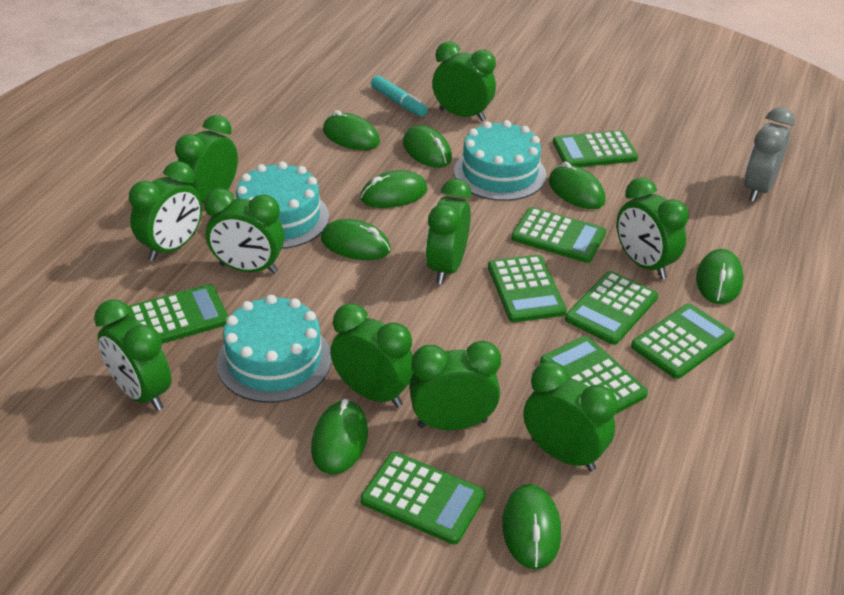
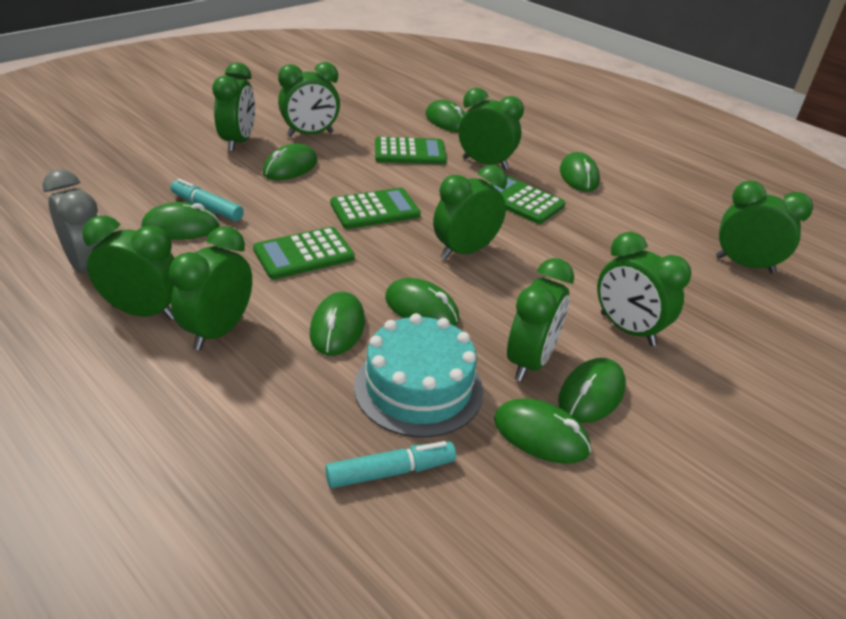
green calculator: [126,284,229,344] [361,452,486,545] [488,255,566,322] [511,207,606,263] [540,336,648,414] [553,130,638,167] [565,271,658,345] [631,304,735,379] = 8 -> [253,227,355,280] [330,188,421,229] [375,137,447,164] [490,175,565,224] = 4
green clock: [94,299,172,411] [129,161,202,261] [175,115,238,203] [204,188,284,274] [330,304,414,408] [409,341,501,430] [426,179,471,285] [432,41,496,121] [524,362,617,472] [617,177,689,279] = 10 -> [82,216,175,320] [169,226,252,350] [212,62,255,152] [278,62,340,137] [433,165,507,260] [458,88,524,170] [507,258,574,382] [597,232,692,346] [716,181,813,273] = 9
turquoise cake: [216,295,332,403] [236,161,329,249] [454,120,546,201] = 3 -> [354,313,484,438] = 1
turquoise marker: [371,75,428,117] = 1 -> [171,179,244,221] [325,441,456,488] = 2

